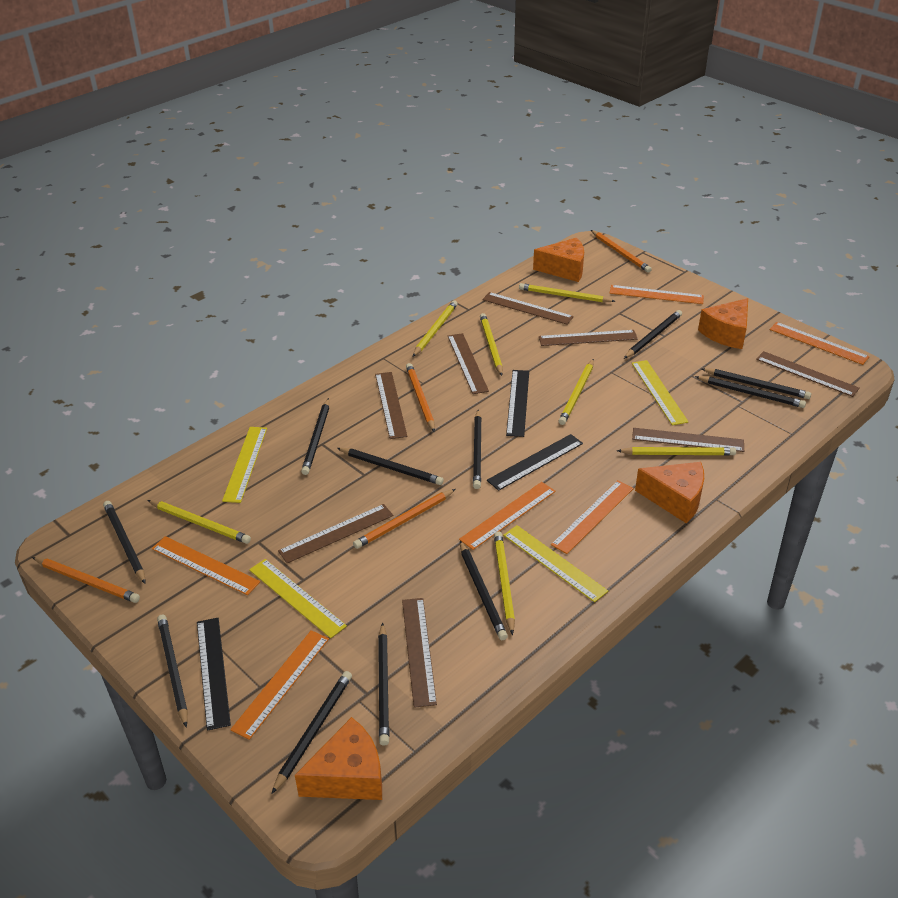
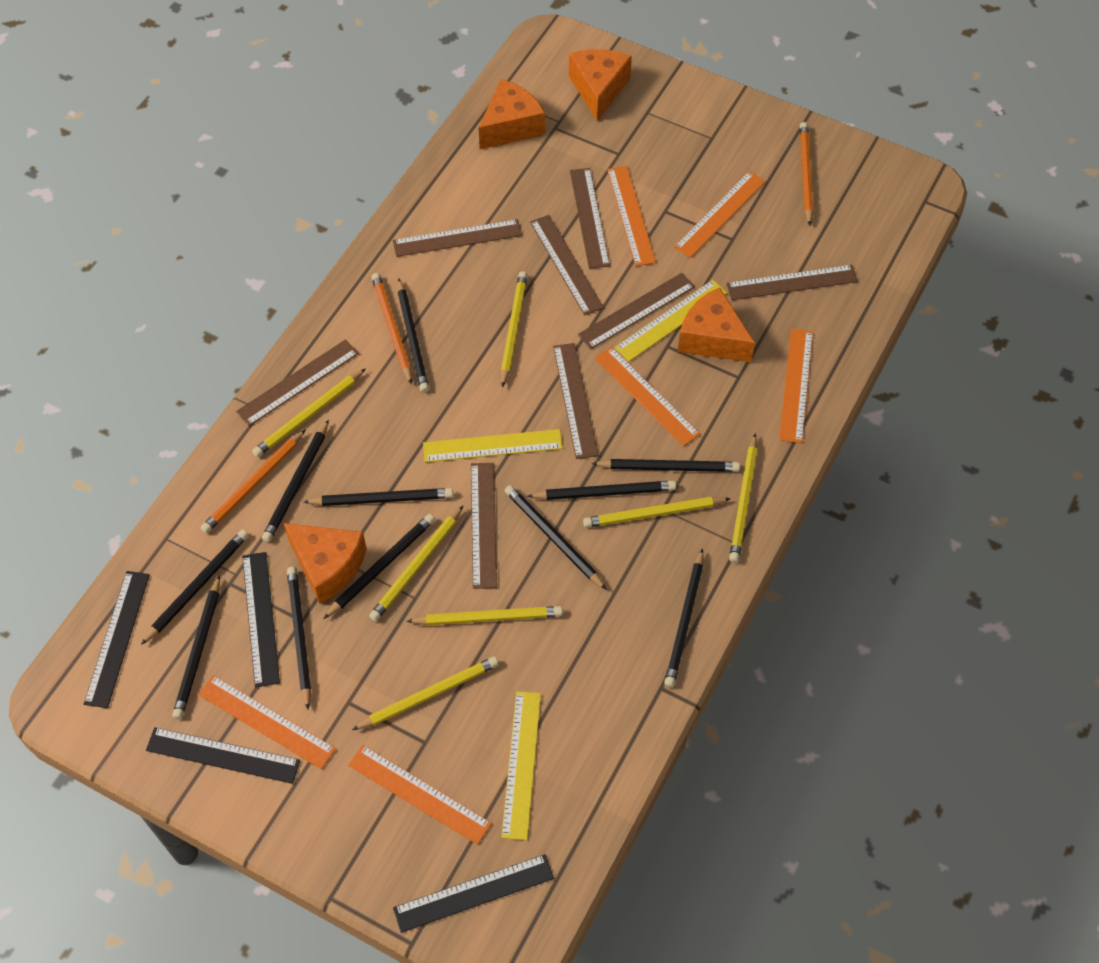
black ruler: [197,618,231,731] [487,434,583,491] [506,370,529,437] = 3 -> [84,571,150,708] [146,727,300,784] [242,552,280,687] [393,854,554,933] = 4
orange pencil: [32,557,140,603] [353,489,455,549] [406,363,435,432] [591,230,652,273] = 4 -> [200,429,306,534] [371,273,412,385] [800,122,813,226] = 3
yellow ruler: [222,427,267,503] [249,559,347,638] [503,525,608,602] [632,360,688,425] = 4 -> [423,429,563,462] [501,691,541,840] [615,280,727,362] = 3

